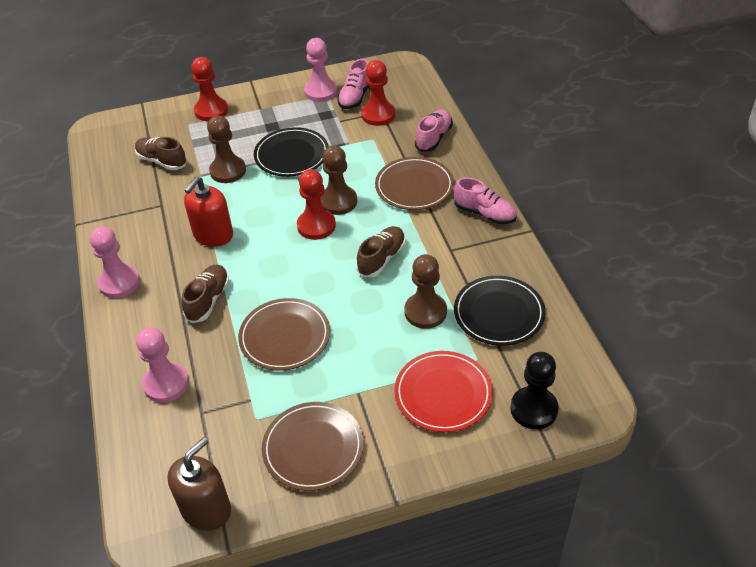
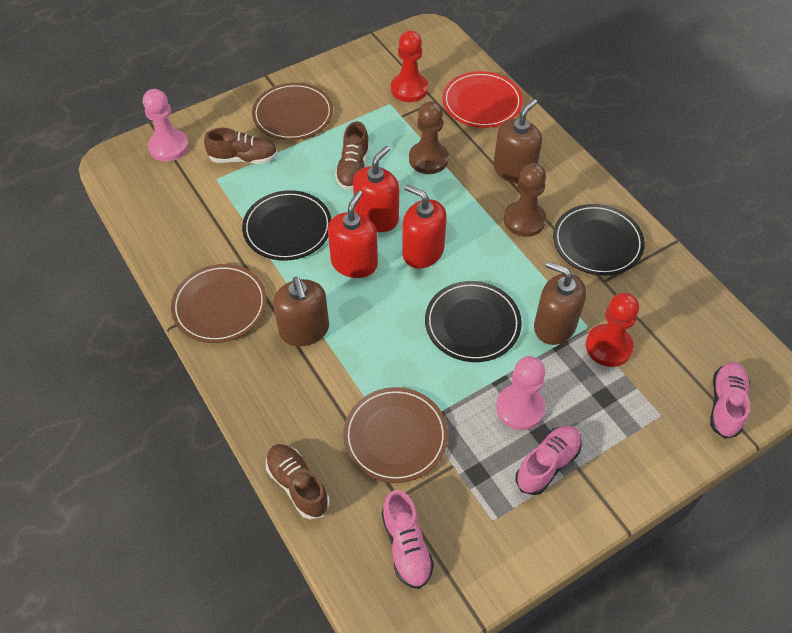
black pawn: [510,352,559,429] = 1 -> none = 0
black plate: [254,127,329,177] [454,276,546,346] = 2 -> [242,190,332,261] [425,281,522,362] [553,204,645,276] = 3
brown pawn: [207,116,246,183] [320,145,357,215] [404,254,447,329] = 3 -> [409,101,449,174] [504,163,546,237] = 2
brown soap dispenser: [167,437,231,531] = 1 -> [273,277,329,346] [493,99,542,184] [534,261,586,345] = 3
pink pawn: [90,226,140,298] [136,327,189,403] [304,38,337,102] = 3 -> [143,89,189,162] [496,356,546,430] = 2
red pawn: [191,57,228,121] [297,169,336,240] [361,60,395,126] = 3 -> [391,30,428,102] [586,293,639,367] = 2
red soap dispenser: [184,177,233,247] = 1 -> [328,190,378,278] [353,146,399,232] [402,184,447,268] = 3

